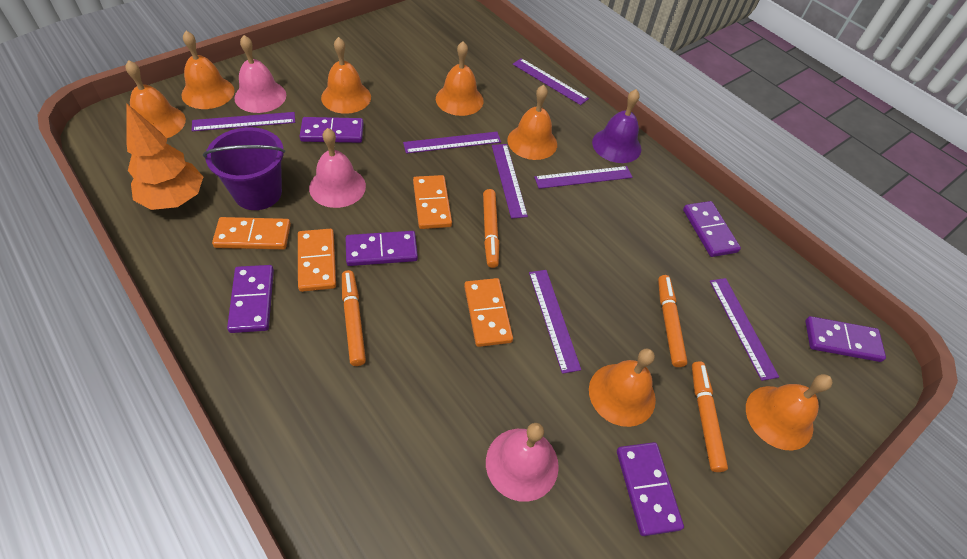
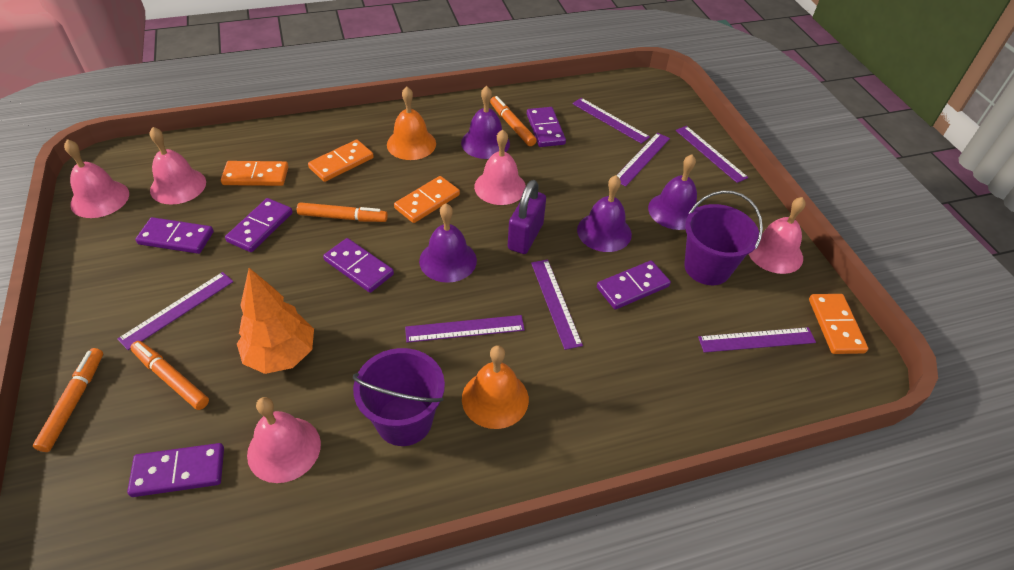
orange bell: [126,60,186,139] [181,31,235,109] [321,37,371,114] [436,41,484,116] [507,85,557,160] [589,348,656,427] [746,374,833,451] = 7 -> [387,86,436,160] [462,345,529,429] = 2
pink bell: [234,35,286,113] [309,128,366,208] [486,423,559,502] = 3 -> [64,139,129,218] [150,127,206,205] [247,397,321,483] [474,130,526,205] [748,197,806,274] = 5
purple bell: [592,89,642,163] = 1 -> [419,203,477,283] [461,86,510,159] [577,175,632,252] [648,154,698,230] = 4
purple bucket: [203,127,285,210] = 1 -> [353,348,445,446] [684,191,763,285] = 2
purple padlock: none = 0 -> [508,180,546,254] = 1

